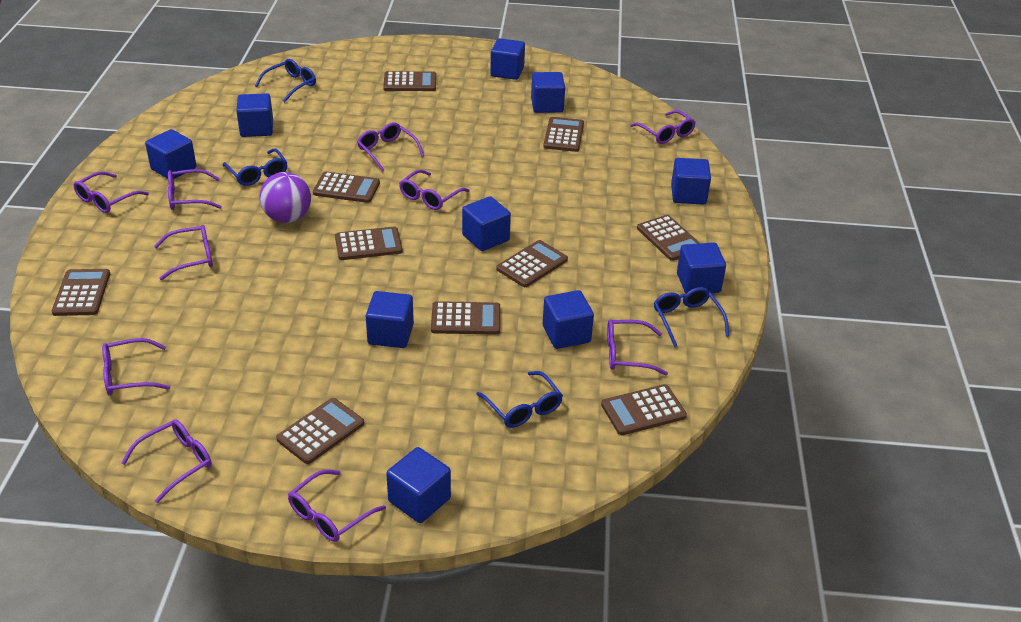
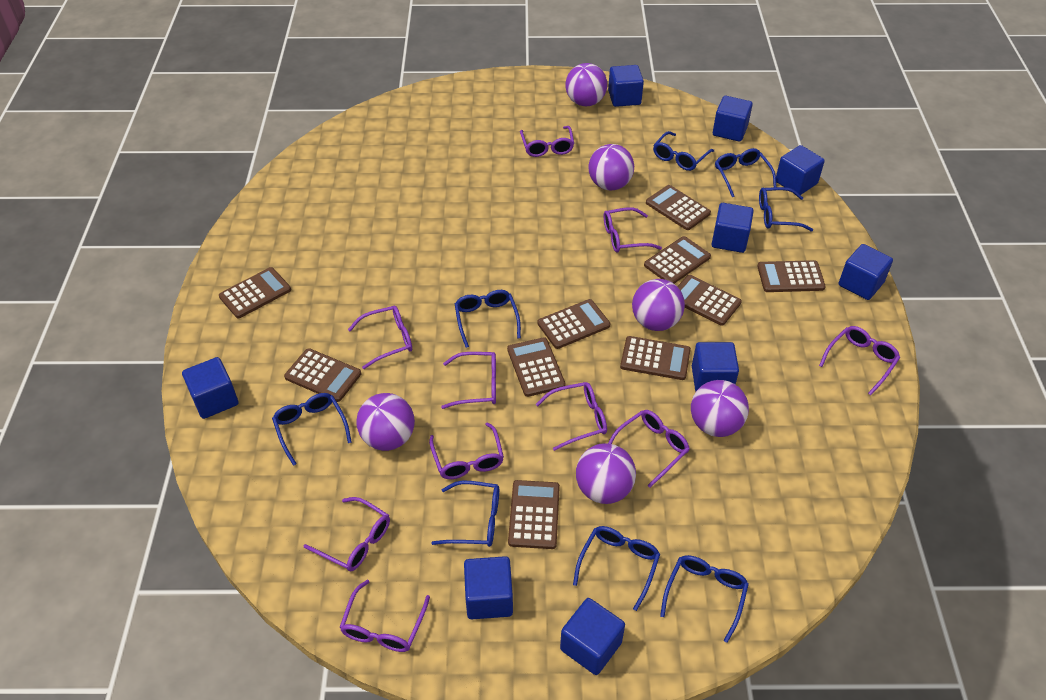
blue cube: [145,129,196,179] [236,93,273,137] [366,291,414,348] [386,447,451,523] [462,196,511,251] [490,38,525,80] [531,72,565,113] [543,290,594,349] [671,158,711,205] [677,243,726,294] = 10 -> [182,357,238,419] [464,556,513,619] [560,598,625,675] [608,65,644,107] [692,342,739,392] [712,203,754,253] [713,96,753,142] [776,145,825,195] [839,244,893,300] = 9
blue glasses: [223,148,287,186] [255,59,316,102] [476,371,563,428] [654,287,729,347] = 4 -> [272,393,352,466] [431,481,499,547] [455,290,521,348] [573,526,660,611] [653,131,714,171] [660,555,749,643] [715,148,776,197] [759,187,813,232] = 8
purple ball: [259,172,311,223] = 1 -> [356,393,415,451] [565,63,607,106] [576,443,636,504] [589,144,634,190] [632,279,685,331] [691,380,749,437] = 6

